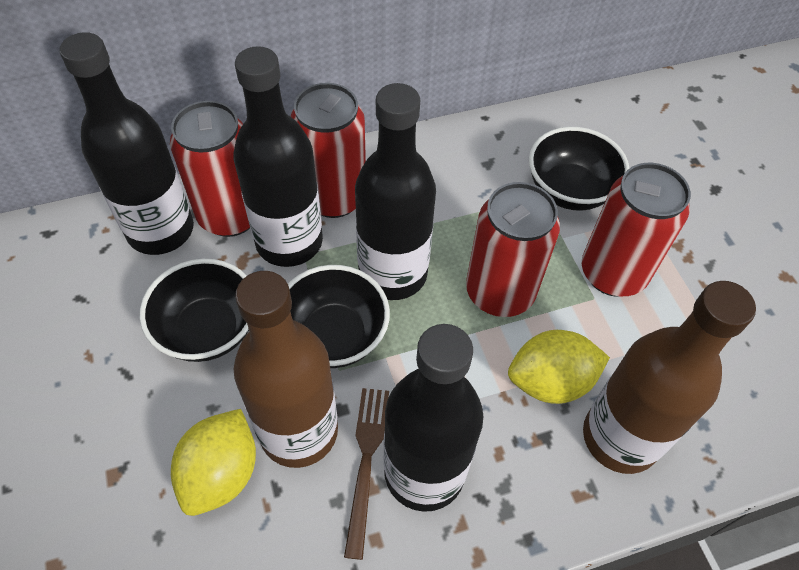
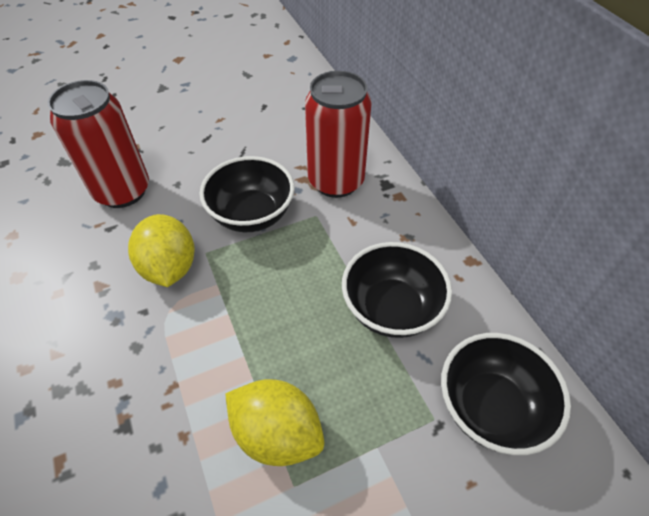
black bottle: [60,32,194,255] [233,46,323,267] [355,83,436,300] [384,324,484,512] = 4 -> none = 0
brown bottle: [234,271,338,468] [583,281,756,474] = 2 -> none = 0
brown fork: [344,388,389,560] = 1 -> none = 0
red can: [170,101,250,237] [290,83,366,218] [466,182,560,317] [582,163,691,297] = 4 -> [47,80,149,208] [305,71,372,198] = 2

